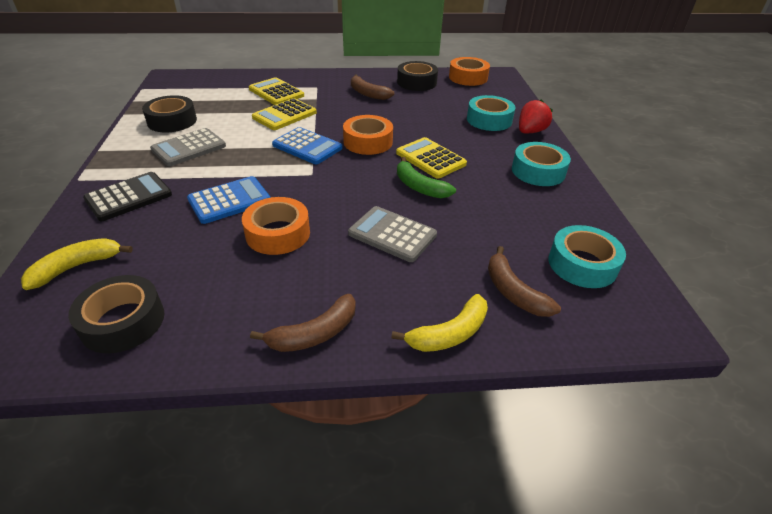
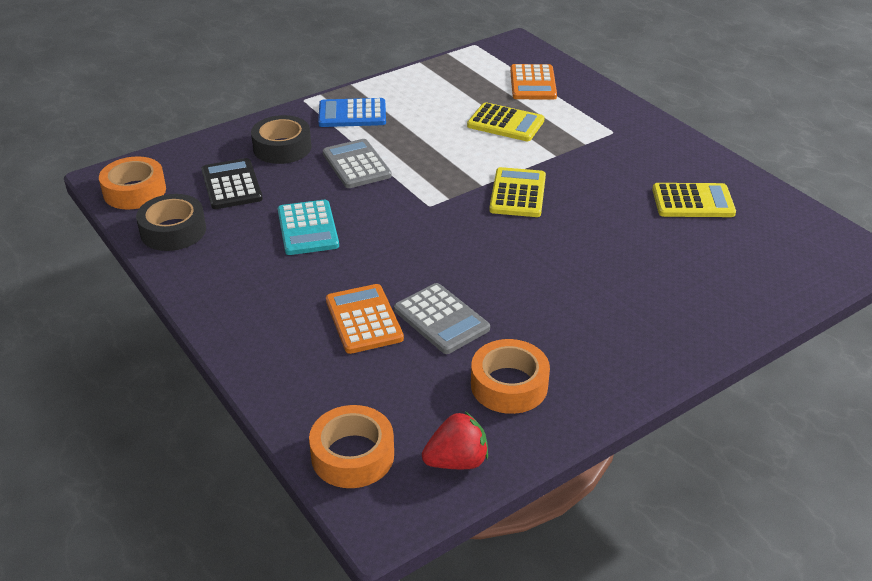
black tape: [68,275,164,353] [142,95,197,132] [397,61,438,91] = 3 -> [136,194,206,251] [251,115,312,164] = 2
blue calculator: [187,176,271,224] [272,127,343,164] = 2 -> [318,98,386,127] = 1
brown banana: [250,294,356,352] [351,74,394,100] [488,246,561,317] = 3 -> none = 0
green banana: [397,157,456,198] = 1 -> none = 0
orange calculator: none = 0 -> [326,284,404,354] [510,64,557,100] = 2
turquoise calculator: none = 0 -> [278,200,339,255] = 1
turquoise tape: [467,95,515,131] [512,142,571,186] [549,225,626,288] = 3 -> none = 0
yellow banana: [21,238,133,290] [391,294,488,352] = 2 -> none = 0

